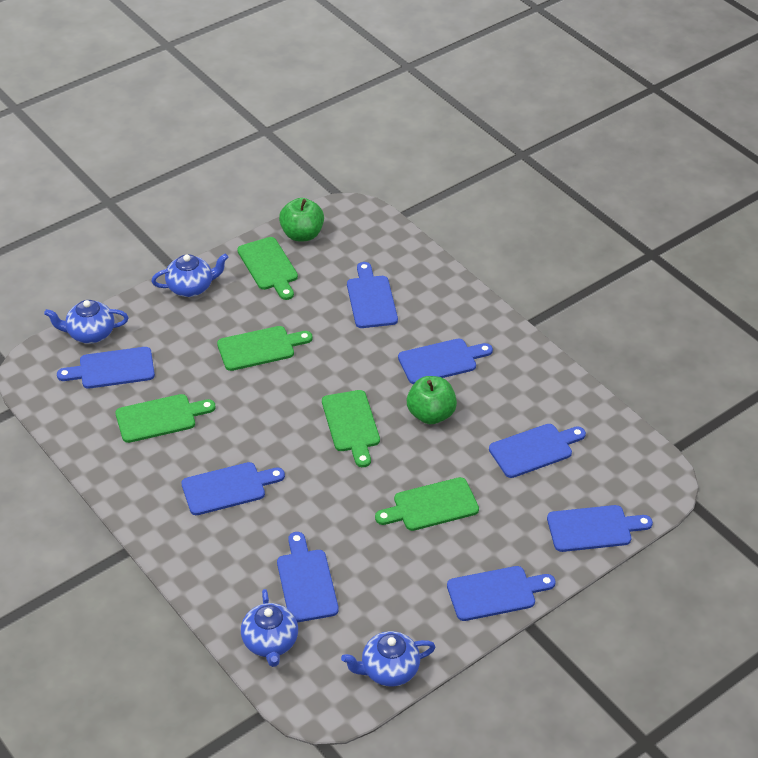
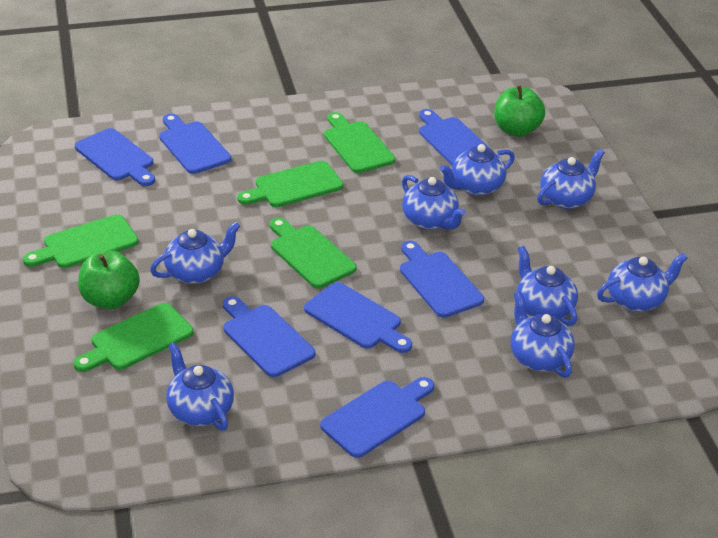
blue cutting board: [57,347,155,389] [181,462,285,515] [277,532,339,623] [347,262,398,328] [398,339,493,384] [447,566,556,621] [489,424,586,478] [547,505,653,552] = 8 -> [75,128,155,186] [159,114,231,174] [223,296,315,377] [304,282,412,353] [320,377,434,458] [400,241,484,318] [419,109,494,166] = 7
blue teapot: [44,300,128,344] [151,253,229,297] [241,589,298,667] [341,631,435,687] = 4 -> [150,221,240,284] [166,342,234,431] [402,175,466,230] [439,144,515,196] [511,291,575,378] [517,246,578,326] [537,149,605,209] [597,253,688,312] = 8

